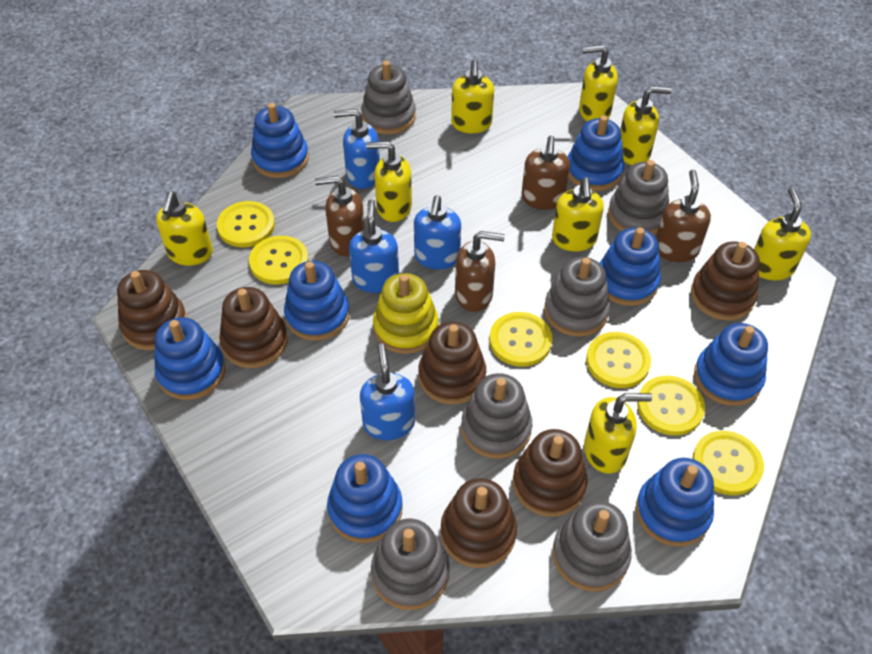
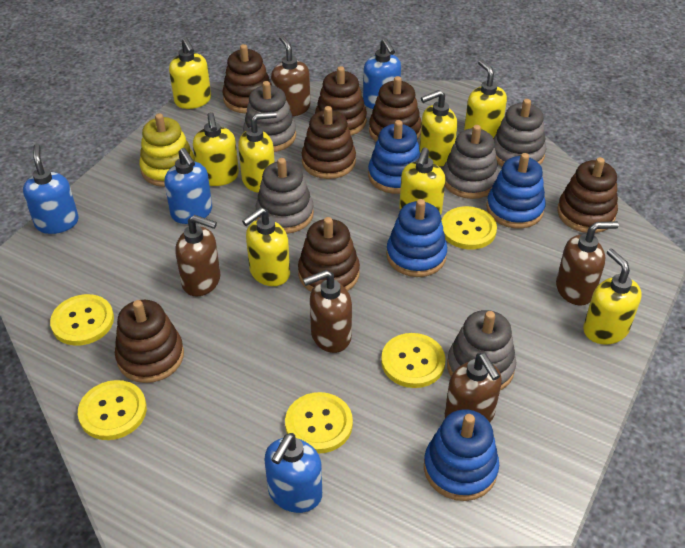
blue stacking toy: [155,317,225,400] [251,103,309,178] [284,261,350,341] [327,454,403,543] [568,115,624,191] [600,227,661,306] [636,458,714,547] [694,323,768,406] = 8 -> [368,120,421,194] [386,199,447,277] [424,409,499,501] [486,153,546,229] = 4
brown soap dispenser: [315,176,365,256] [455,231,505,312] [521,135,570,210] [656,170,711,262] = 4 -> [175,215,220,296] [271,35,310,116] [303,270,352,353] [445,353,502,422] [556,221,619,305] = 5
brown stacking toy: [117,270,187,350] [219,287,288,368] [418,322,486,405] [441,478,517,568] [513,429,587,517] [691,242,760,320] = 6 -> [115,300,184,383] [222,44,271,113] [298,217,360,292] [301,106,356,179] [315,66,367,136] [369,76,421,142] [557,157,618,233] = 7
grey stacking toy: [361,61,416,135] [371,519,449,610] [461,373,532,459] [544,257,610,337] [552,501,632,592] [608,160,669,235] = 6 -> [243,81,296,152] [256,158,314,234] [443,125,499,199] [447,310,516,390] [493,99,546,166] = 5
yellow button: [217,201,275,247] [249,236,309,285] [490,312,553,366] [586,332,651,388] [637,376,705,436] [693,431,764,495] = 6 -> [50,294,114,346] [78,380,147,440] [285,392,353,453] [381,333,445,388] [442,206,497,249] = 5

